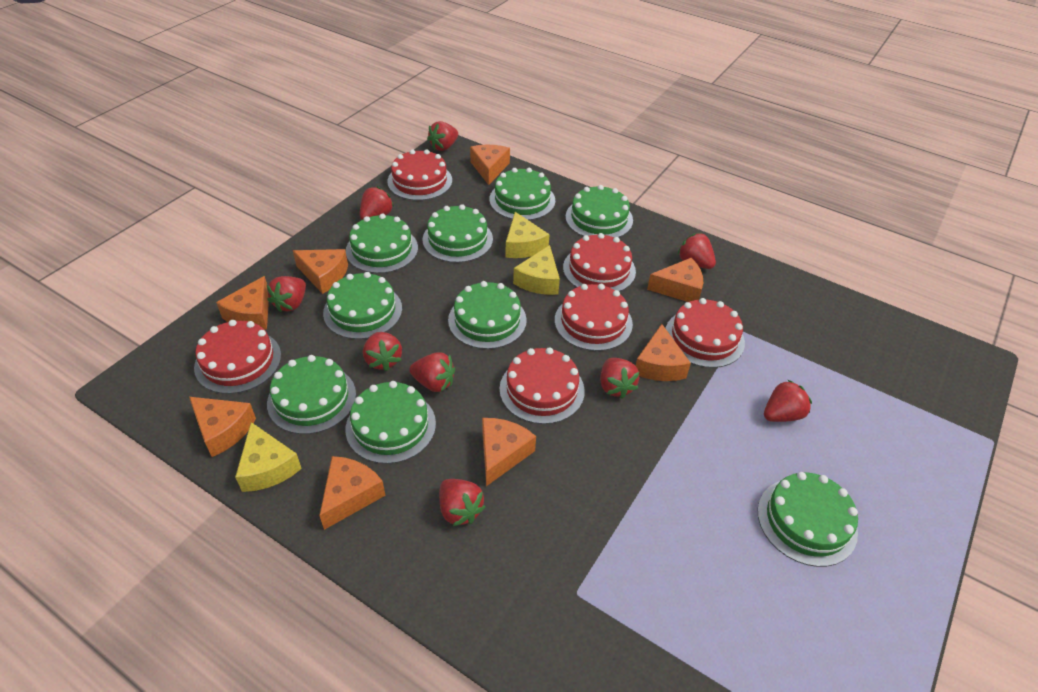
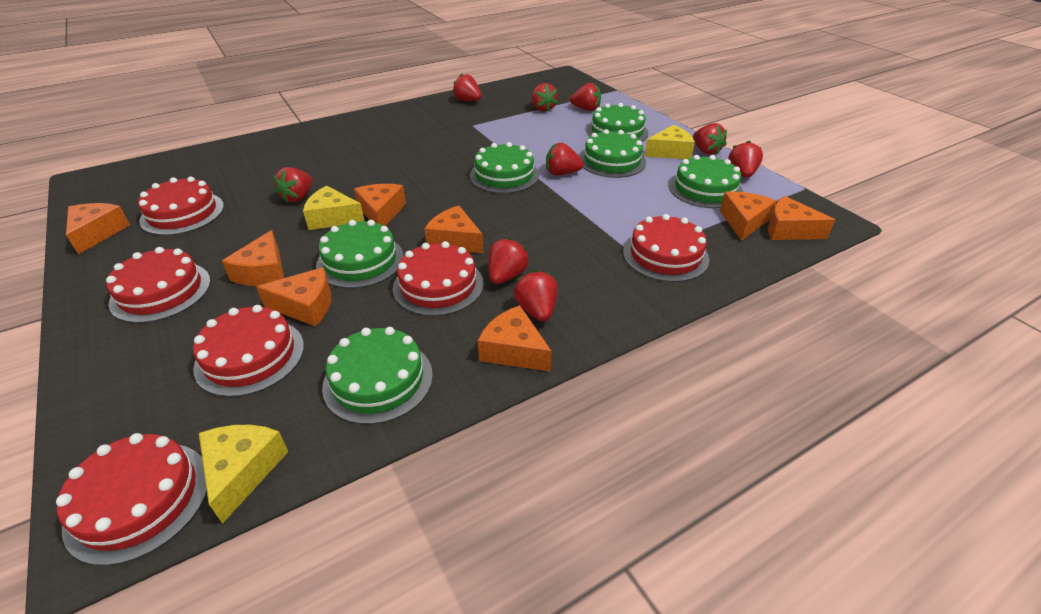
green cake: [267,355,356,434] [323,272,402,339] [346,213,418,273] [346,381,436,464] [422,204,493,263] [448,281,527,349] [489,168,555,220] [565,185,633,238] [758,472,858,567] = 9 -> [316,220,404,288] [322,327,433,424] [470,142,539,193] [579,129,646,178] [587,103,649,142] [669,155,743,208] = 6

